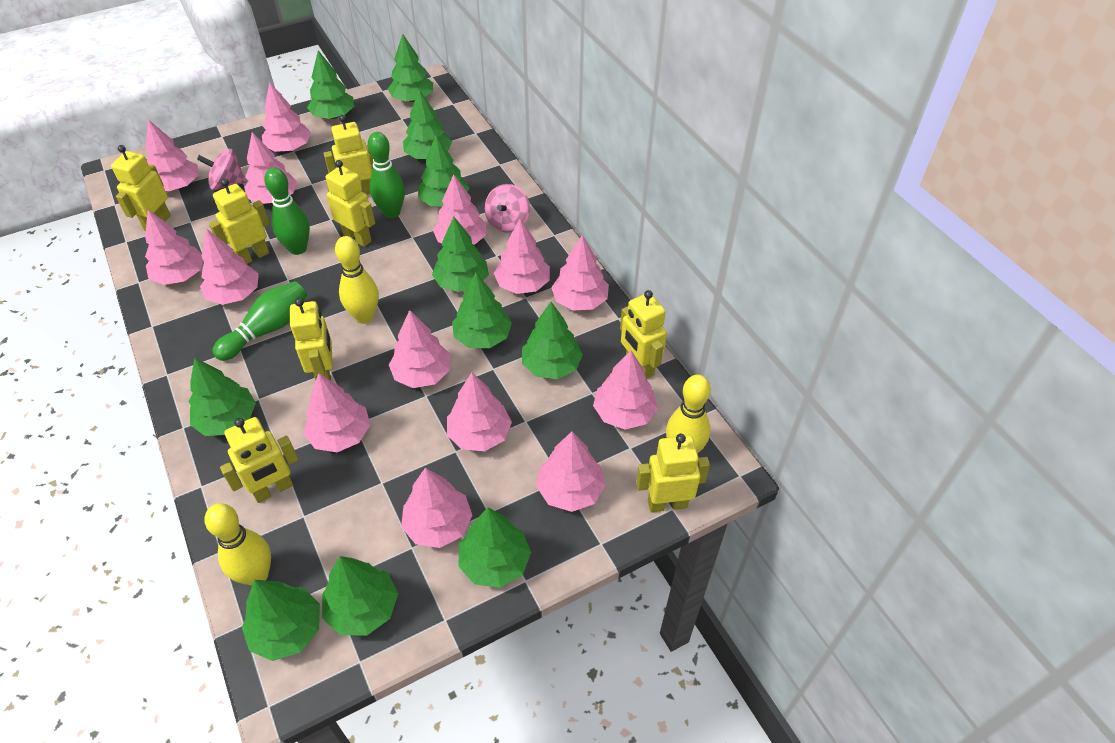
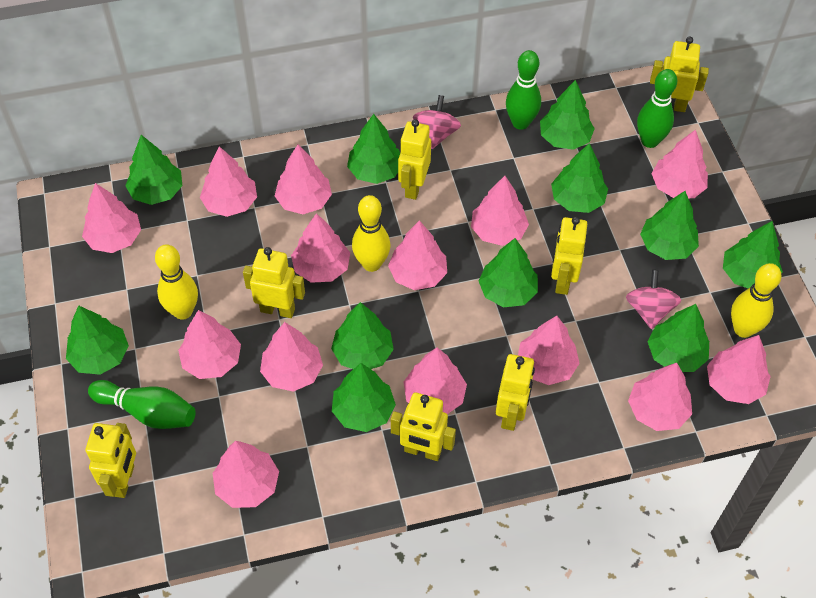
yellow robot: [111,145,171,231] [209,179,270,264] [220,417,298,503] [290,298,333,381] [324,115,373,195] [326,160,375,247] [620,290,667,379] [636,434,710,513] = 8 -> [85,423,136,498] [243,247,305,318] [391,392,456,461] [398,119,431,200] [496,354,535,431] [551,217,587,295] [650,36,709,112] = 7

